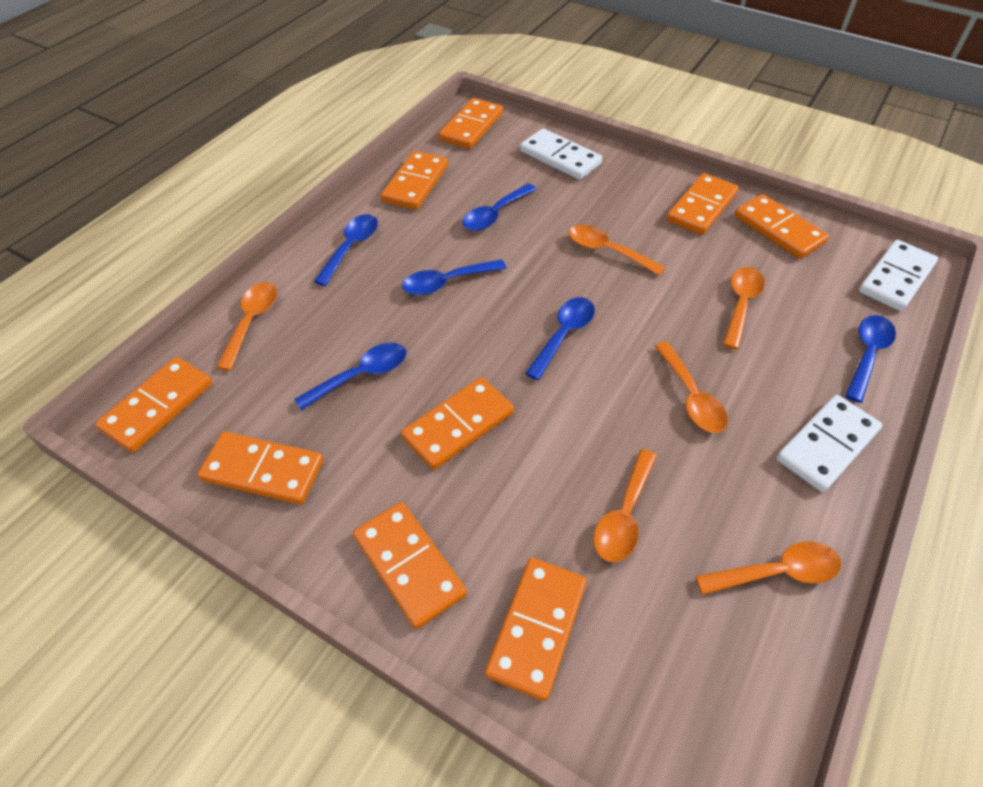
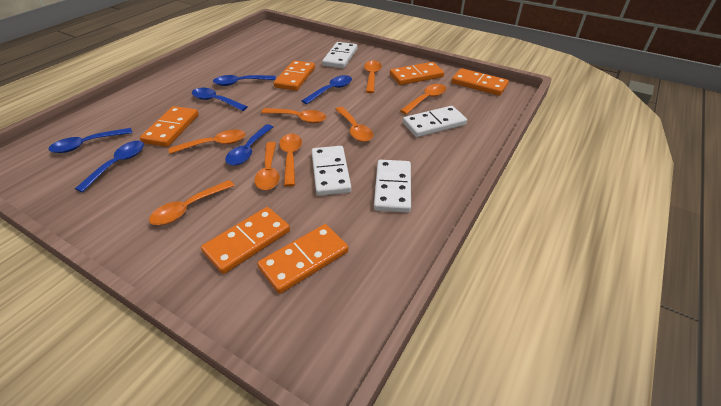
orange domino: [95,357,212,453] [198,432,323,505] [353,502,467,629] [381,151,448,210] [401,377,514,470] [439,98,503,149] [485,558,587,701] [667,173,738,235] [735,194,829,259] = 9 -> [140,106,199,147] [201,207,290,274] [257,224,348,294] [274,60,315,91] [390,62,444,85] [451,68,509,96] = 6
orange spoon: [216,282,277,371] [569,225,665,276] [594,449,657,562] [655,342,728,433] [695,541,842,595] [723,267,765,349] = 6 -> [149,180,235,225] [169,130,245,154] [254,142,280,190] [261,108,326,123] [279,134,302,187] [335,107,373,142] [364,61,382,93] [400,84,446,114] = 8
white domino: [520,128,602,180] [777,395,882,492] [859,240,938,311] = 3 -> [312,146,351,196] [322,42,357,68] [374,160,411,213] [403,106,467,137] = 4

